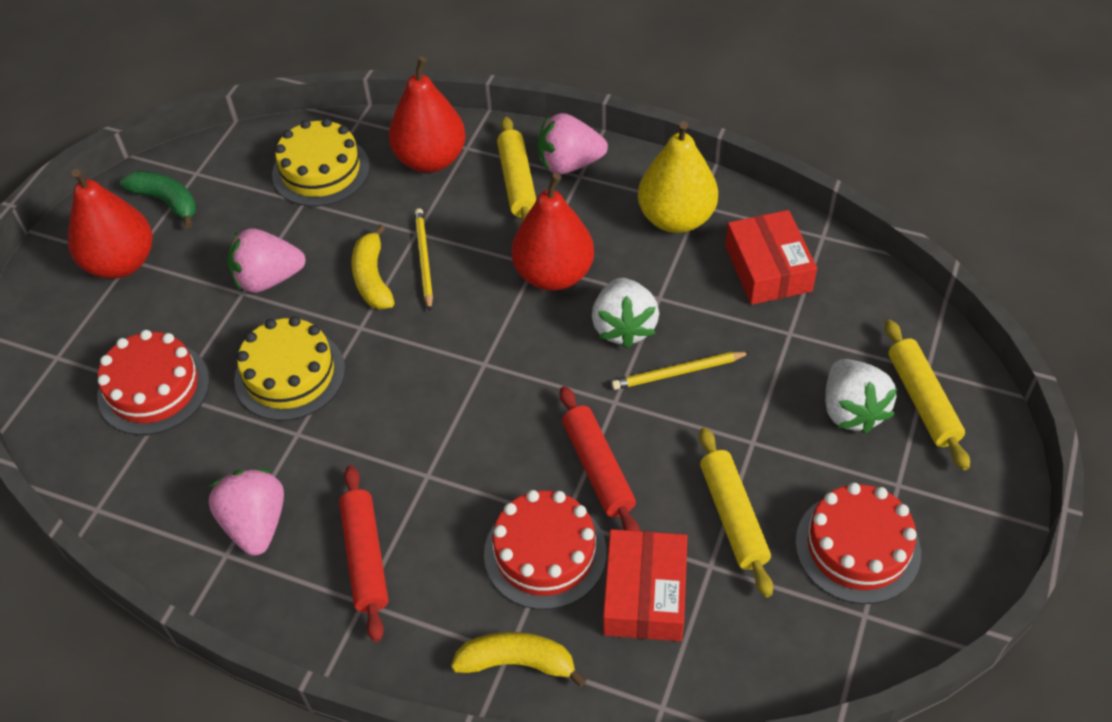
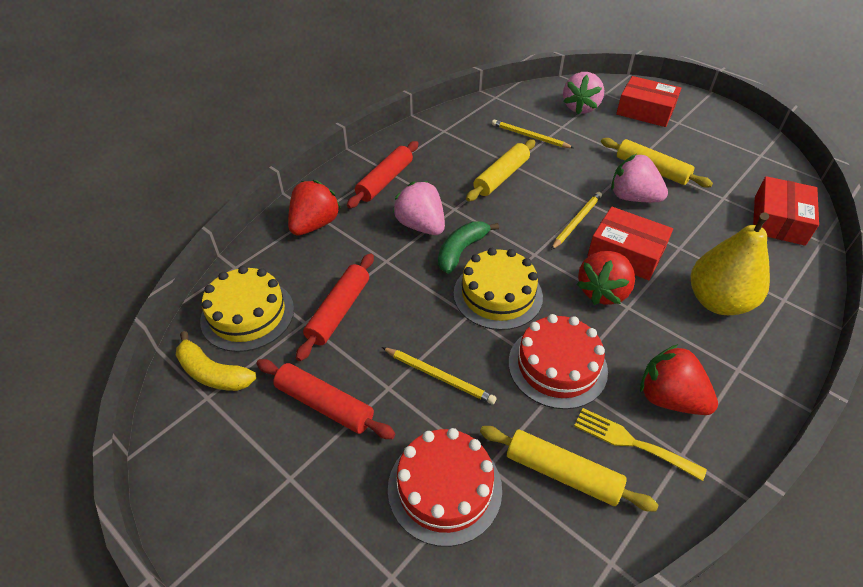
red box: [603,529,688,641] [725,210,817,305] = 2 -> [587,207,673,280] [616,76,681,127] [753,176,819,246] = 3
red cake: [98,330,210,435] [484,490,607,610] [795,483,921,604] = 3 -> [388,428,502,547] [509,314,608,409] = 2
red pear: [68,169,152,279] [389,56,466,173] [511,173,594,291] = 3 -> none = 0
red rolling pin: [339,465,388,642] [560,386,640,531] = 2 -> [256,359,395,439] [296,253,374,361] [347,141,418,208] = 3
red strawberry: none = 0 -> [288,180,341,236] [576,251,635,305] [640,344,718,415] = 3
white strawberry: [592,278,659,349] [825,359,897,434] = 2 -> none = 0
yellow banana: [351,224,395,310] [451,632,587,687] = 2 -> [176,331,256,391] = 1
yellow fork: none = 0 -> [574,408,707,481] = 1
yellow pencil: [415,208,433,311] [611,352,751,390] = 2 -> [382,347,497,404] [492,119,574,148] [551,192,602,250] = 3

